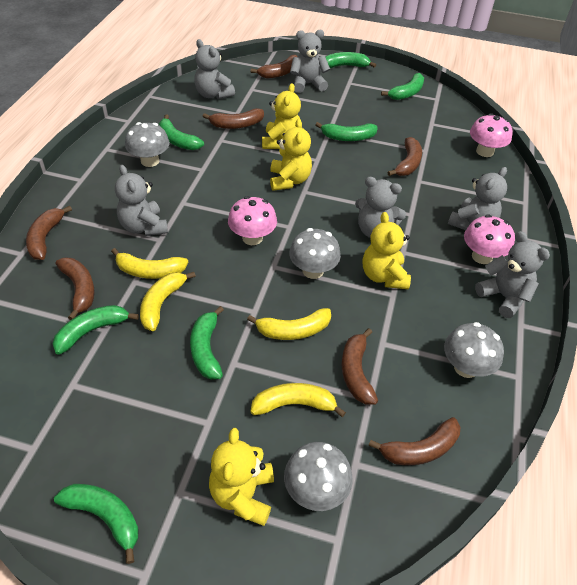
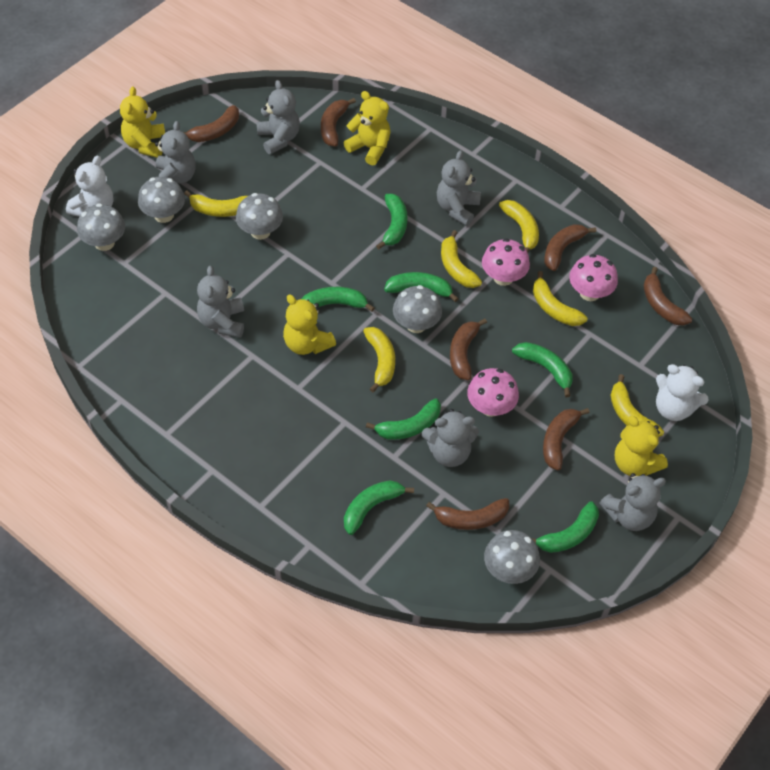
grey mushroom: [125,122,170,167] [284,442,353,511] [289,228,341,279] [444,322,504,378] = 4 -> [77,203,125,251] [138,177,185,223] [236,193,283,240] [393,285,442,333] [484,530,540,584] = 5
white teddy bear: none = 0 -> [66,155,113,217] [656,364,709,421] = 2
yellow banana: [111,248,188,279] [140,272,196,331] [247,308,331,340] [250,383,346,417] = 4 -> [184,190,247,217] [363,327,395,392] [441,230,482,288] [499,200,539,253] [533,271,587,326] [611,374,664,437] = 6

